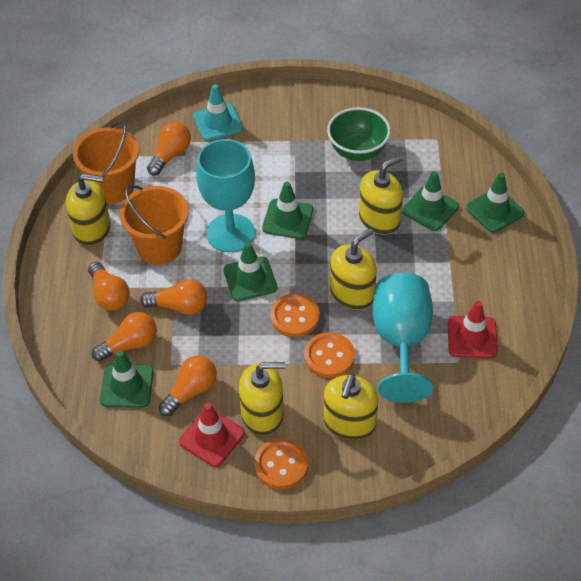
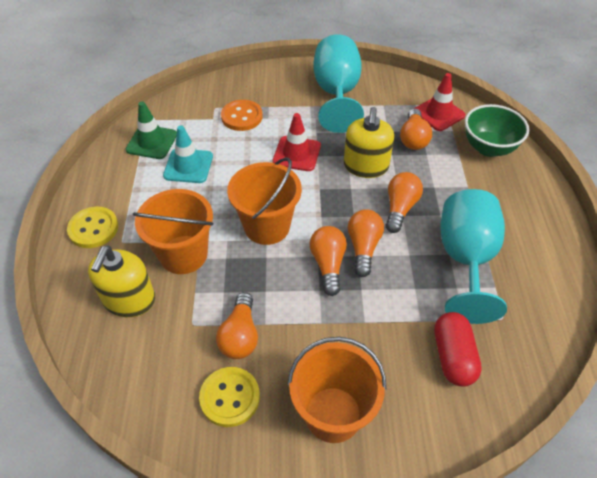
green traffic cone: [100,350,154,408] [223,242,277,301] [262,182,313,239] [402,171,459,231] [466,173,524,233] = 5 -> [126,101,177,159] = 1
orange bucket: [73,120,139,203] [120,185,189,265] = 2 -> [133,189,213,274] [227,158,302,245] [287,337,386,443] = 3
orange button: [254,438,308,489] [270,294,320,337] [304,332,355,378] = 3 -> [221,100,263,131] = 1
red capsule: none = 0 -> [434,312,482,387] = 1
yellow button: none = 0 -> [67,207,118,248] [199,367,260,427] = 2
yellow soap dispenser: [66,174,111,246] [239,362,285,435] [324,374,379,440] [330,228,377,310] [359,156,403,235] = 5 -> [88,246,155,317] [344,107,394,178] = 2

